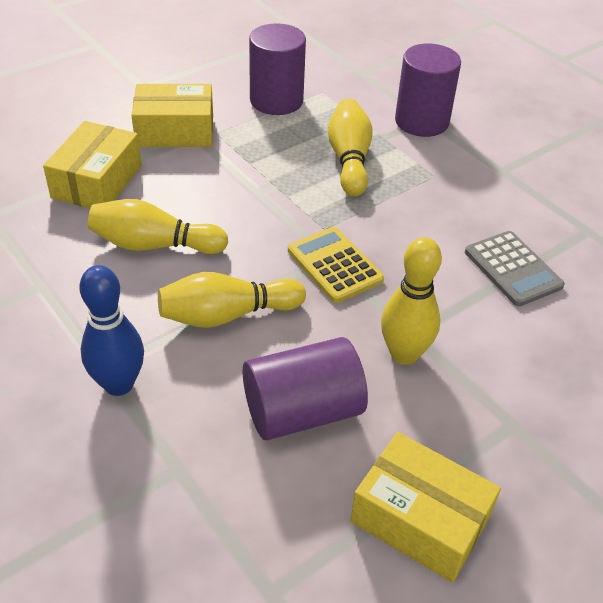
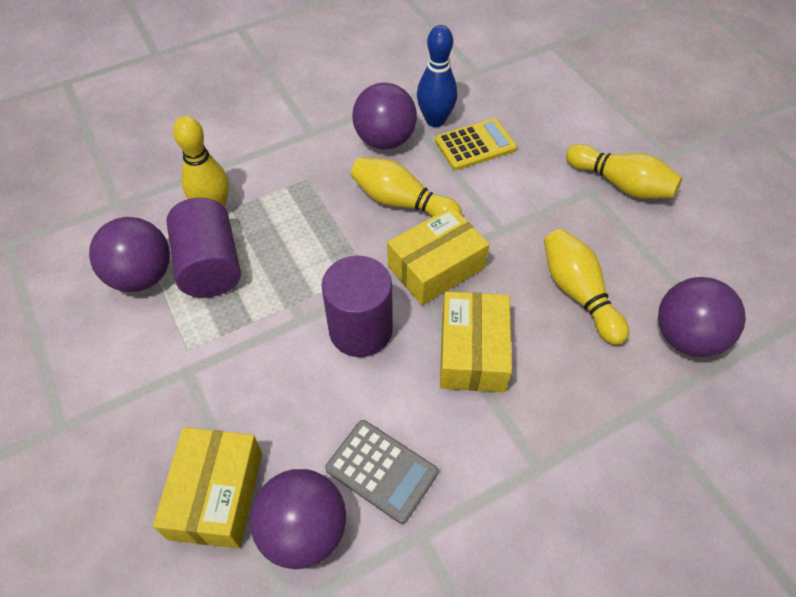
purple ball: none = 0 -> [89,217,170,292] [250,469,346,569] [352,83,417,150] [658,277,746,357] = 4
purple cylinder: [242,337,368,440] [249,23,306,115] [395,44,461,137] = 3 -> [166,198,241,298] [322,256,393,357] = 2

